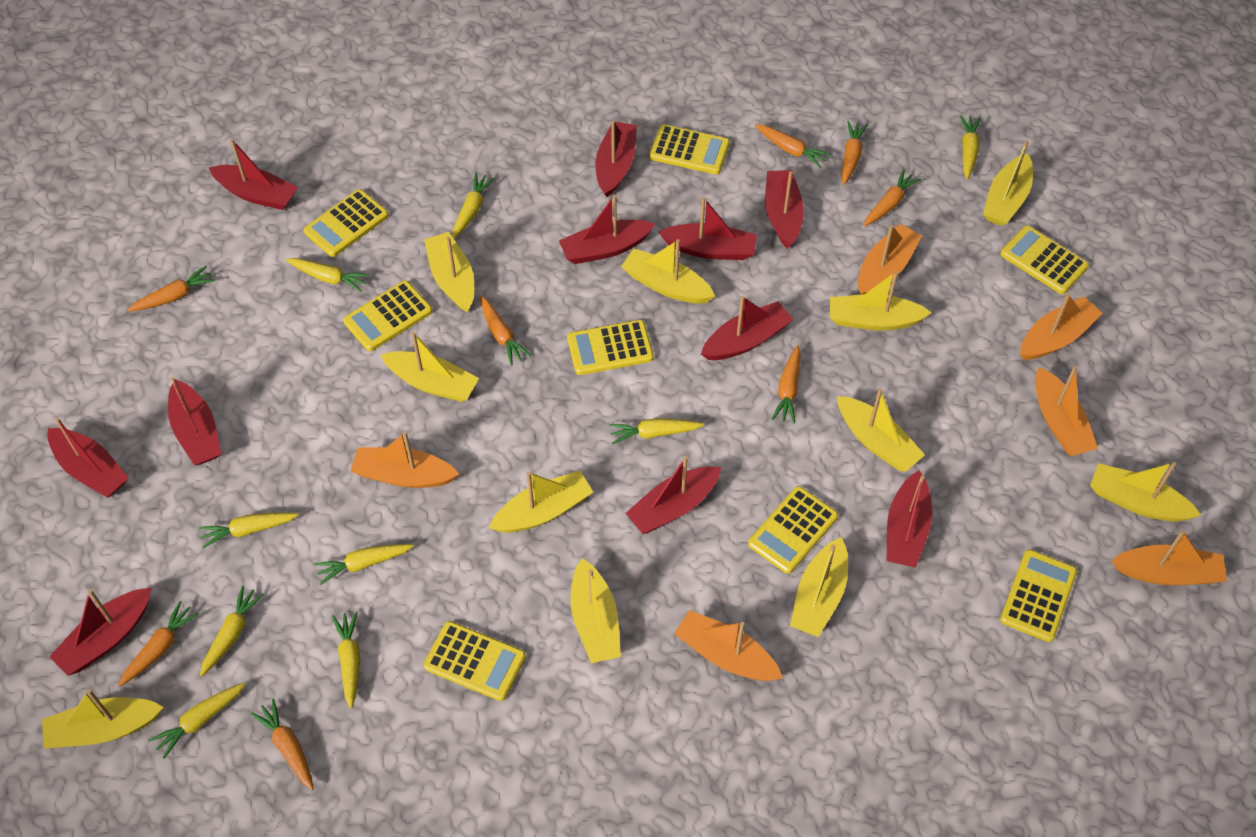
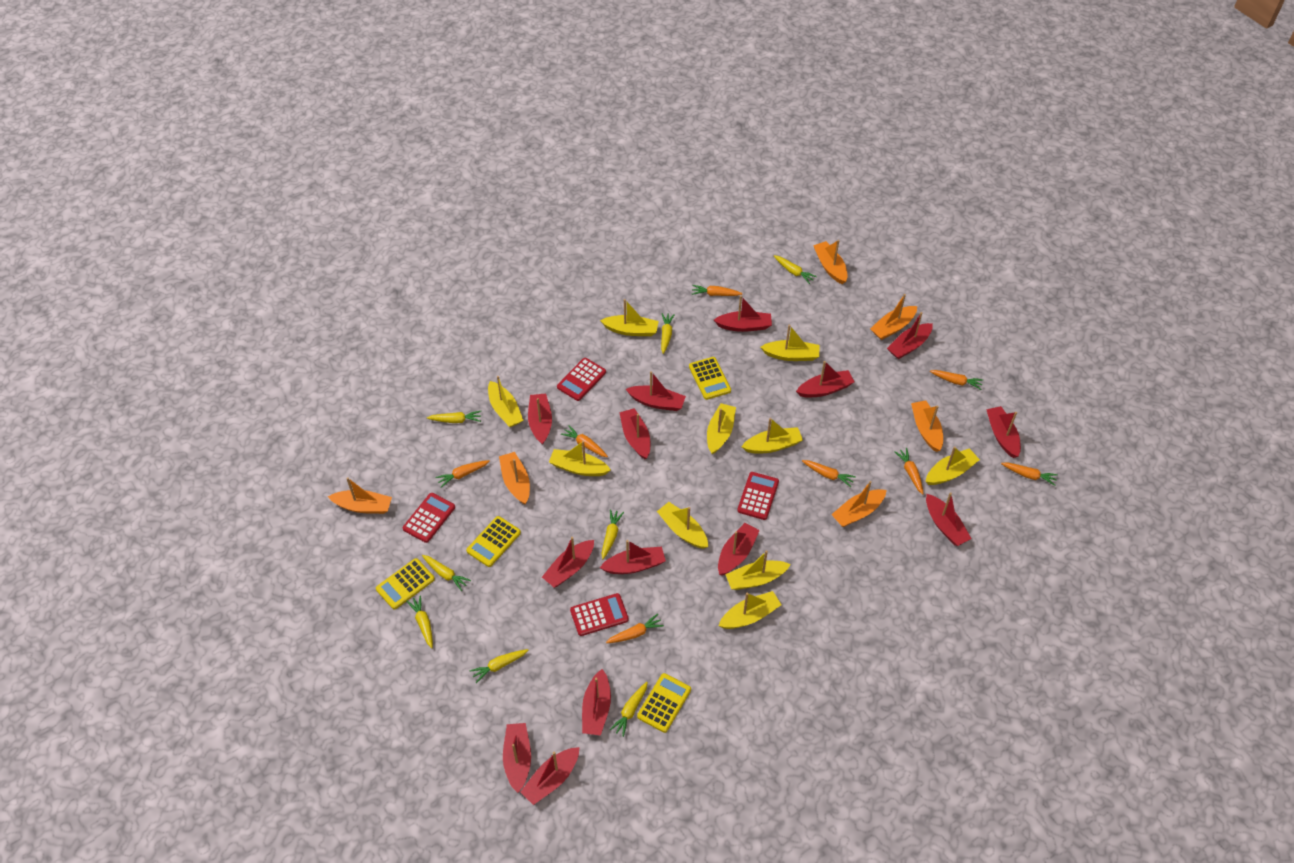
red boat: [48,418,129,497] [49,588,151,676] [168,377,221,465] [209,139,298,210] [559,195,655,264] [595,120,637,197] [626,456,721,534] [658,197,757,260] [701,296,793,360] [765,170,804,249] [887,470,932,568] = 11 -> [503,723,531,793] [521,747,579,805] [528,394,552,445] [542,537,594,588] [582,669,611,736] [600,540,666,574] [619,408,650,459] [626,371,686,411] [714,295,772,332] [718,523,760,575] [796,361,855,398] [887,312,933,359] [926,493,972,546] [986,406,1021,458] = 14
red calculator: none = 0 -> [403,493,455,543] [557,358,606,401] [570,593,629,636] [737,472,779,520] = 4
yellow boat: [42,689,163,749] [381,331,479,402] [424,232,474,312] [489,470,593,533] [570,558,621,663] [621,239,715,304] [790,537,848,637] [830,271,932,331] [837,388,925,471] [983,140,1033,226] [1090,462,1202,522] = 11 -> [488,376,523,427] [549,441,611,476] [600,299,659,336] [657,502,708,549] [707,403,736,454] [718,591,782,629] [725,550,791,590] [742,418,803,453] [761,325,819,361] [925,446,980,485] = 10
yellow calculator: [304,189,389,257] [343,280,432,351] [424,621,526,701] [567,320,654,375] [650,124,730,174] [748,486,838,574] [1000,225,1089,294] [1000,549,1077,642] = 8 -> [376,558,435,609] [466,516,521,567] [637,673,691,733] [689,357,731,400] = 4
yellow carrot: [149,683,246,759] [199,512,298,548] [200,585,265,677] [286,258,370,292] [314,544,414,585] [332,611,360,709] [452,173,495,239] [609,418,704,444] [960,115,981,180] = 9 -> [407,595,433,648] [422,555,471,591] [427,411,481,423] [469,649,529,683] [602,509,624,559] [609,682,648,737] [661,313,675,354] [774,255,817,284] = 8

